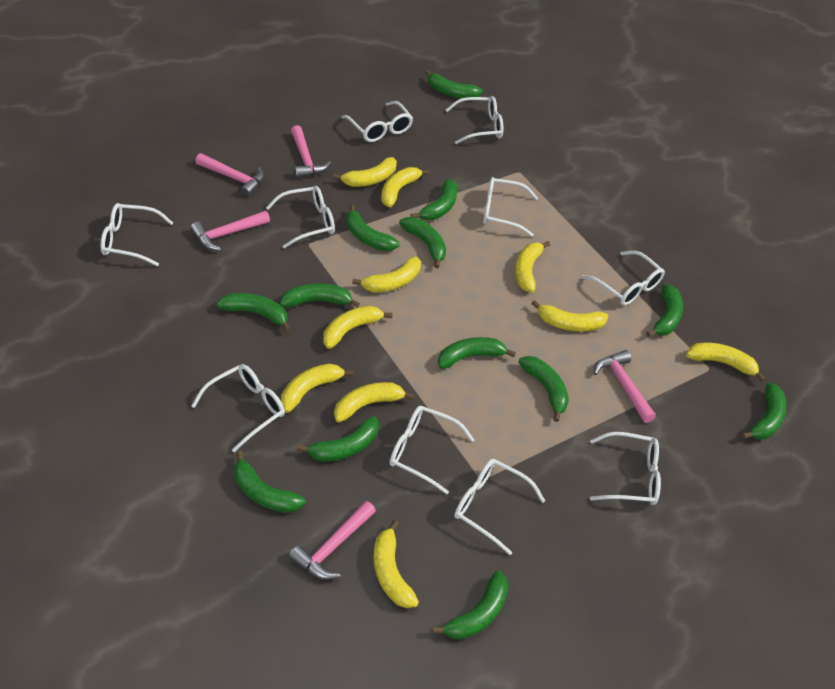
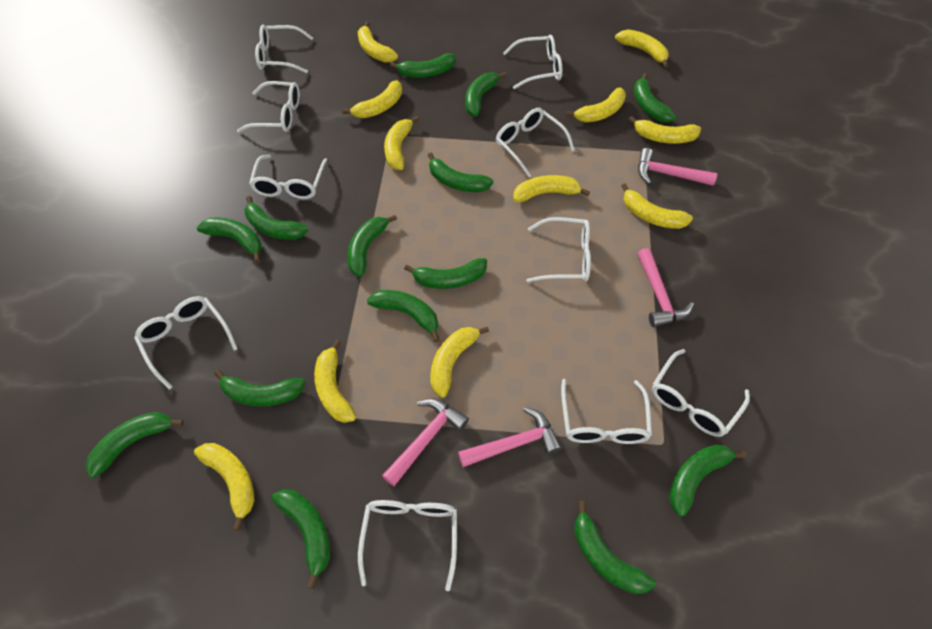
green banana: [217,293,291,332] [234,451,306,513] [280,283,360,308] [297,416,379,462] [346,204,400,251] [399,217,446,268] [411,179,458,220] [425,70,483,98] [432,571,509,640] [438,337,516,369] [518,356,569,422] [646,284,683,337] [741,383,786,440] = 13 -> [86,412,184,478] [197,218,262,263] [214,369,305,406] [244,196,309,240] [272,489,330,589] [347,215,397,277] [367,290,440,342] [390,53,456,78] [404,258,487,289] [428,153,493,192] [465,72,507,116] [574,501,656,594] [634,73,676,123] [669,445,747,516] = 14
pink hammer: [190,211,270,251] [195,153,264,197] [289,501,376,580] [291,125,331,178] [593,350,656,423] = 5 -> [382,399,469,486] [458,407,562,467] [637,248,694,327] [638,148,717,186] = 4
yellow banana: [281,364,354,413] [323,306,393,349] [333,157,397,187] [334,382,415,422] [352,256,421,292] [374,520,419,608] [381,167,430,207] [515,241,550,293] [531,300,608,332] [686,343,765,382] = 10 -> [194,443,255,531] [314,339,356,423] [342,80,402,118] [358,22,398,63] [384,116,419,170] [430,326,489,398] [513,175,590,202] [566,88,626,123] [615,29,669,68] [621,183,693,229] [628,116,701,144] = 11

